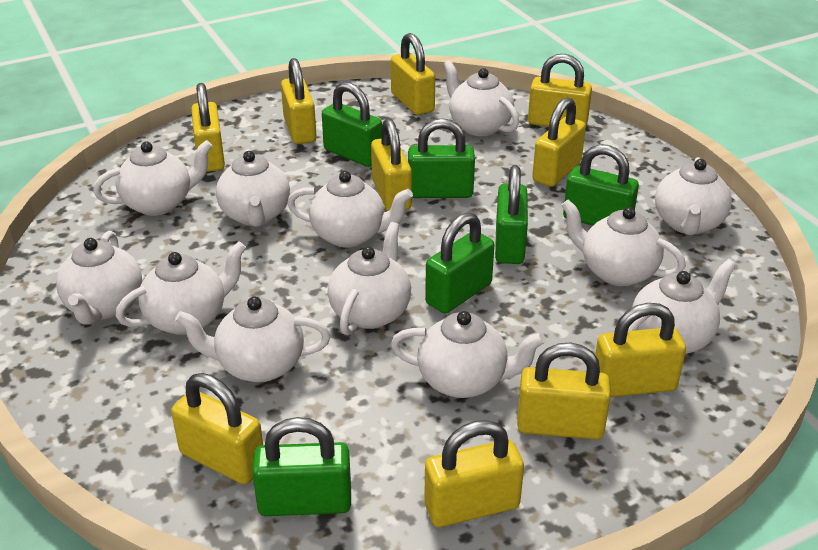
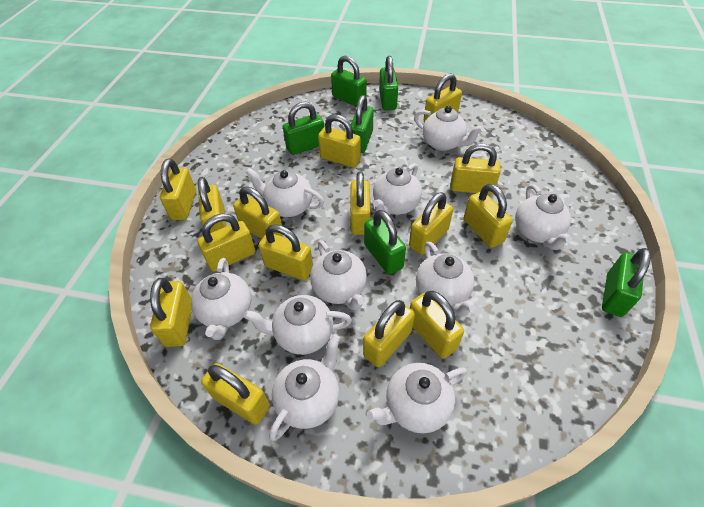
white teapot: [56,231,142,325] [93,140,213,216] [116,242,246,335] [175,296,331,382] [216,149,290,227] [287,171,413,248] [328,222,411,335] [391,311,545,398] [443,60,519,136] [561,200,686,286] [628,259,736,354] [655,157,732,235] = 12 -> [191,258,251,340] [244,295,352,355] [246,168,324,217] [269,334,340,441] [310,240,367,310] [367,363,467,433] [373,163,422,215] [414,106,484,151] [416,241,476,317] [515,184,572,250] = 10
yellow padlock: [171,373,263,485] [191,83,225,172] [281,58,316,144] [371,119,412,211] [391,33,435,115] [424,420,524,527] [517,343,611,440] [528,54,592,127] [532,97,586,187] [595,303,686,397] = 10 -> [150,278,192,347] [160,158,196,220] [197,213,255,272] [198,177,226,233] [201,363,270,425] [233,186,283,239] [259,224,313,280] [318,114,361,167] [350,171,370,235] [363,300,415,367] [409,192,453,255] [410,291,464,359] [424,73,462,122] [451,143,501,195] [464,184,513,248] = 15

